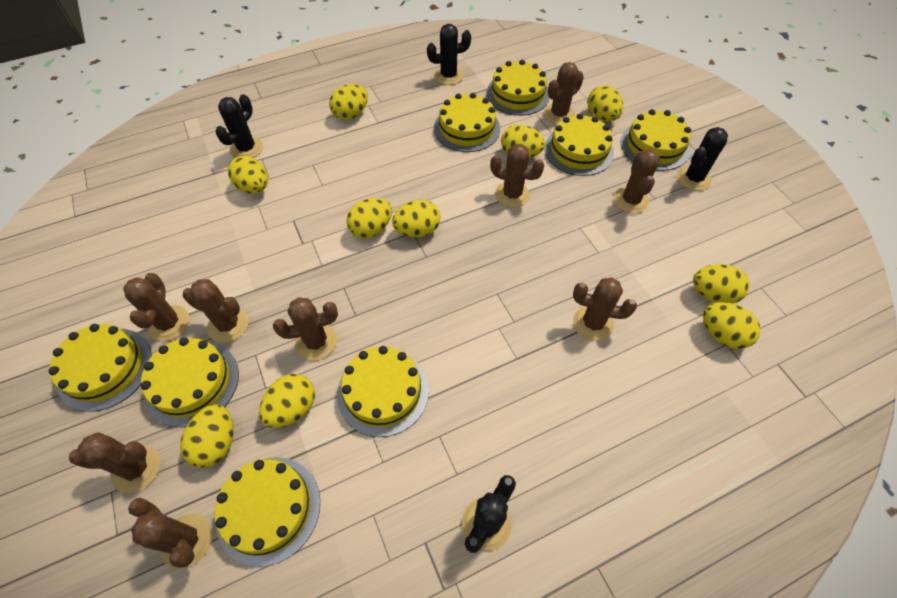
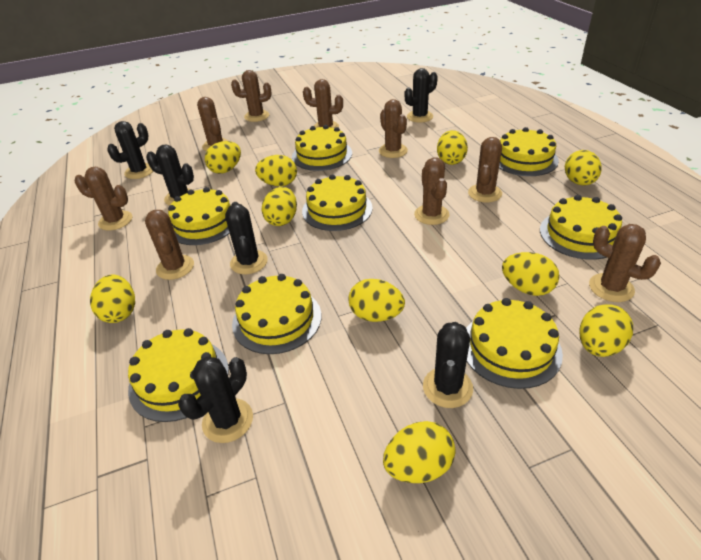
black cactus: [215,94,263,158] [427,24,471,85] [462,475,516,553] [677,127,728,191] = 4 -> [107,121,153,179] [146,145,194,206] [178,357,253,443] [225,202,268,274] [404,68,438,123] [423,322,473,408] = 6

